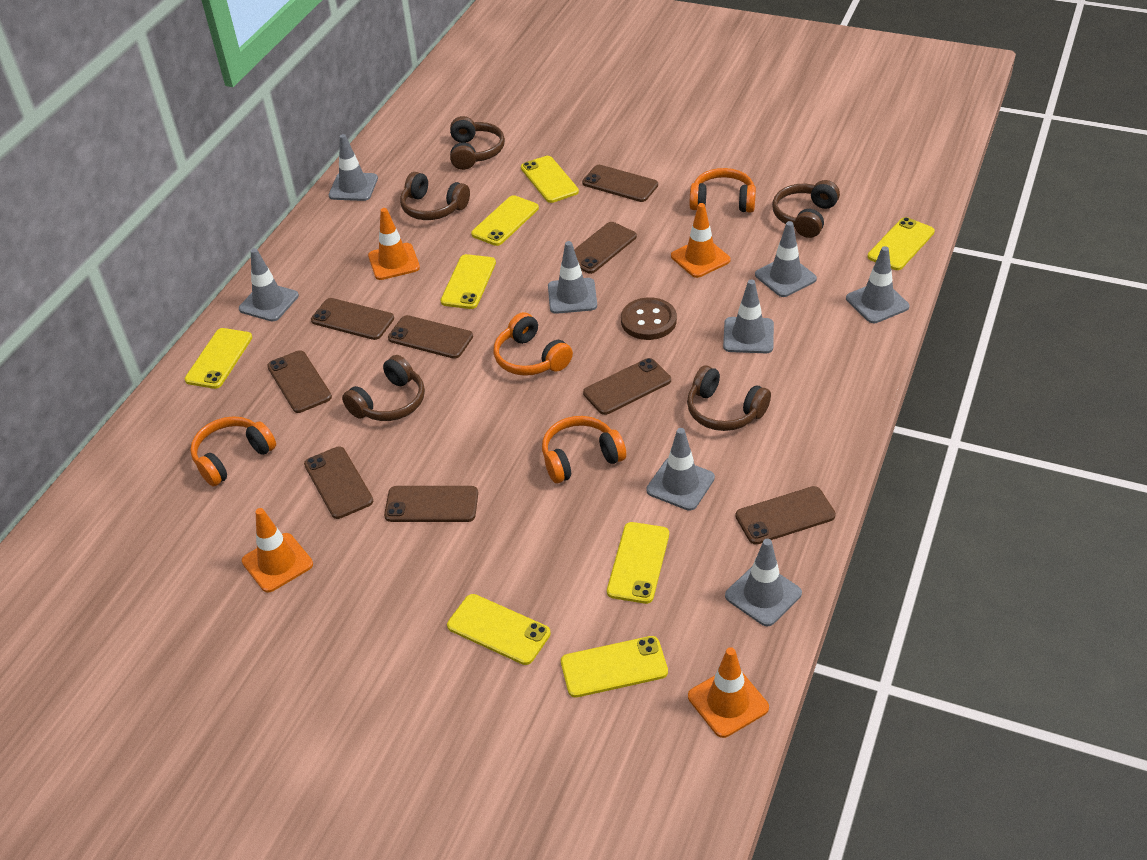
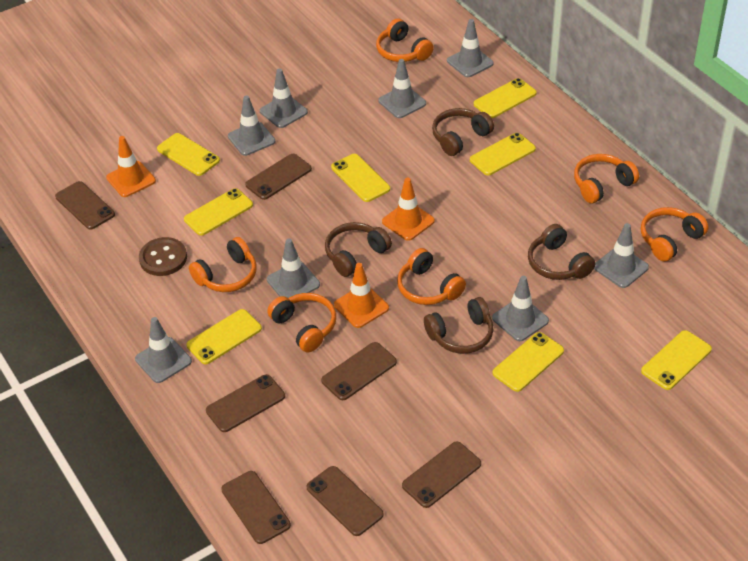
brown headphones: [342,355,425,421] [400,172,470,220] [450,116,505,170] [687,365,771,431] [772,180,840,238] = 5 -> [325,222,392,277] [424,297,494,354] [432,108,494,156] [528,224,595,280] = 4
brown phone: [267,350,332,413] [304,446,373,519] [311,298,394,340] [384,486,478,522] [388,315,473,359] [574,222,637,274] [582,165,658,202] [583,358,671,415] [735,486,836,545] = 9 -> [55,181,115,230] [206,374,285,432] [221,471,291,544] [245,154,312,200] [306,466,384,536] [321,342,397,400] [402,442,481,508] = 7
orange headphones: [190,416,276,486] [494,312,573,376] [542,416,626,483] [690,168,756,213] = 4 -> [189,237,257,292] [267,293,336,352] [376,19,434,62] [397,248,466,305] [574,154,639,203] [641,207,708,261] = 6
orange traffic cone: [242,508,313,593] [368,208,420,280] [671,203,731,278] [688,647,769,738] = 4 -> [106,136,156,197] [334,263,389,328] [382,178,435,241] = 3

